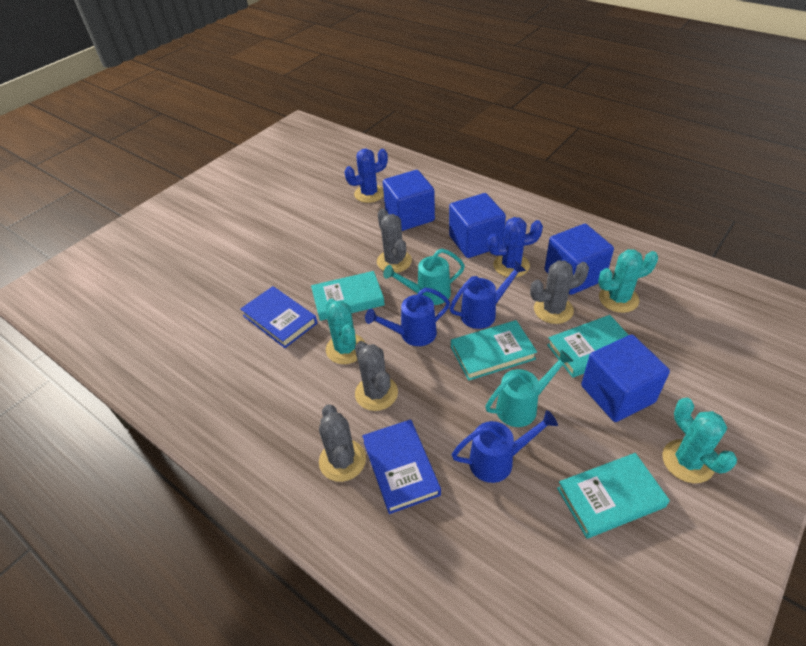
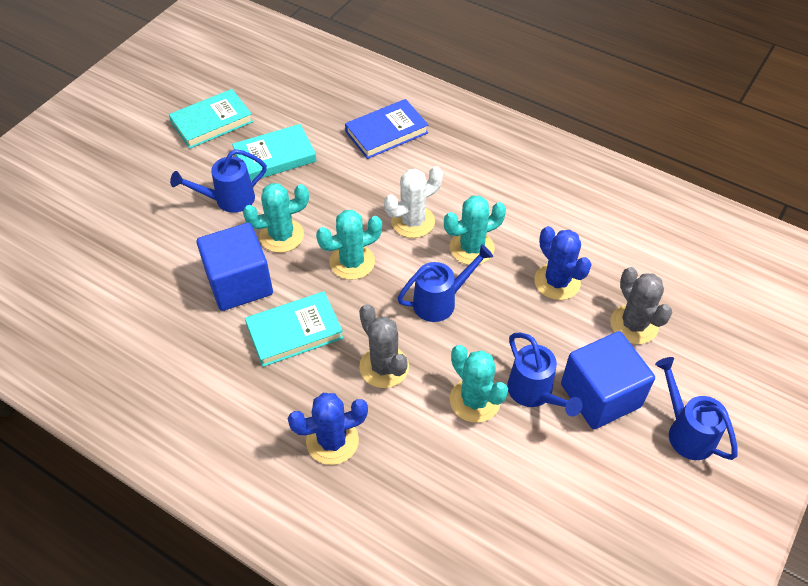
blue book: [240,286,317,348] [362,419,441,514] = 2 -> [345,99,428,159] = 1
blue cube: [383,170,435,231] [449,193,506,258] [544,224,614,295] [581,335,670,422] = 4 -> [197,223,273,311] [561,331,655,429] = 2
blue watering can: [365,288,450,346] [449,261,526,329] [452,410,558,483] = 3 -> [170,149,267,213] [397,244,493,322] [507,333,583,416] [655,357,737,460] = 4
grey cactus: [319,404,366,482] [355,341,398,411] [377,209,412,273] [530,260,589,324] = 4 -> [359,304,409,388] [610,267,673,344] = 2
turquoise book: [311,271,385,321] [451,320,537,381] [547,315,628,378] [557,453,670,539] = 4 -> [169,89,253,149] [232,124,317,181] [245,291,343,367] = 3
turquoise cactus: [326,299,365,364] [598,249,658,313] [662,398,737,483] = 3 -> [243,183,309,253] [316,210,382,280] [444,195,506,265] [450,345,508,423] = 4
turquoise watering can: [383,248,465,305] [485,350,574,427] = 2 -> none = 0
white cactus: none = 0 -> [384,166,443,238] = 1

